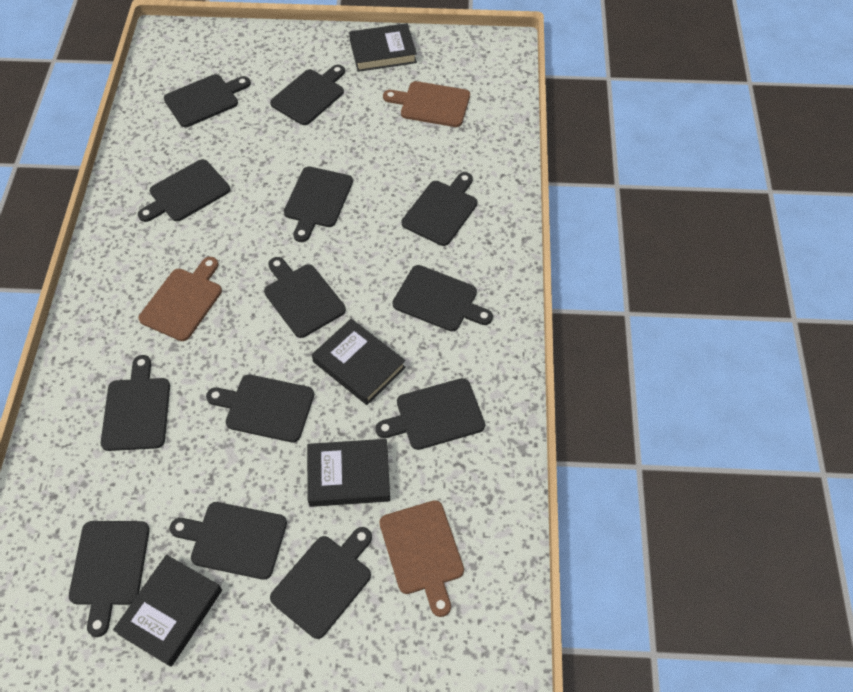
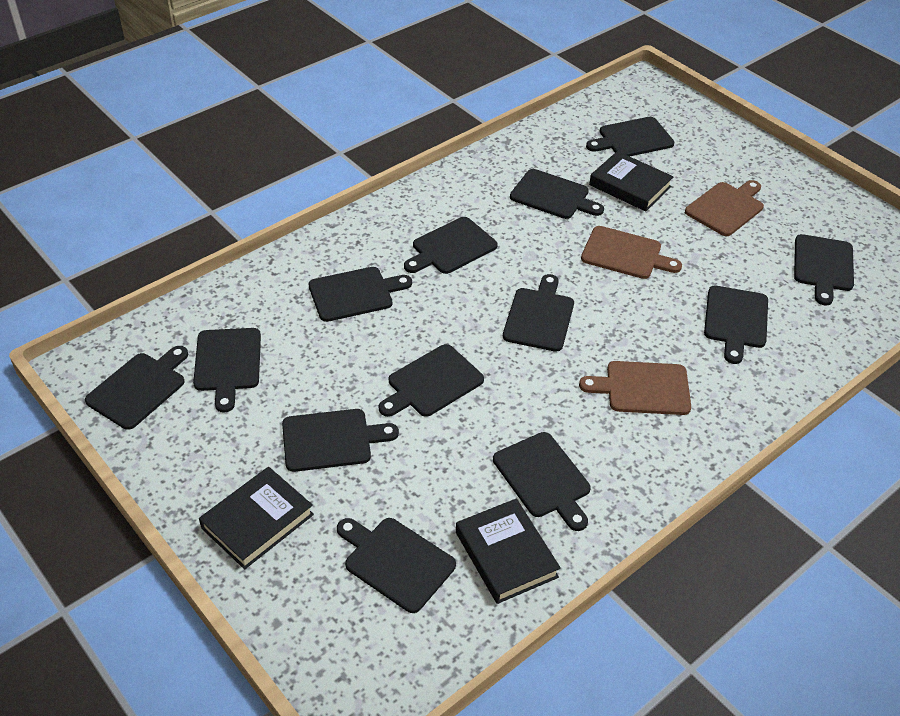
black book: [113,555,222,667] [307,439,390,507] [312,319,406,405] [349,23,417,72] = 4 -> [199,467,314,569] [456,498,561,604] [589,151,673,211] = 3

